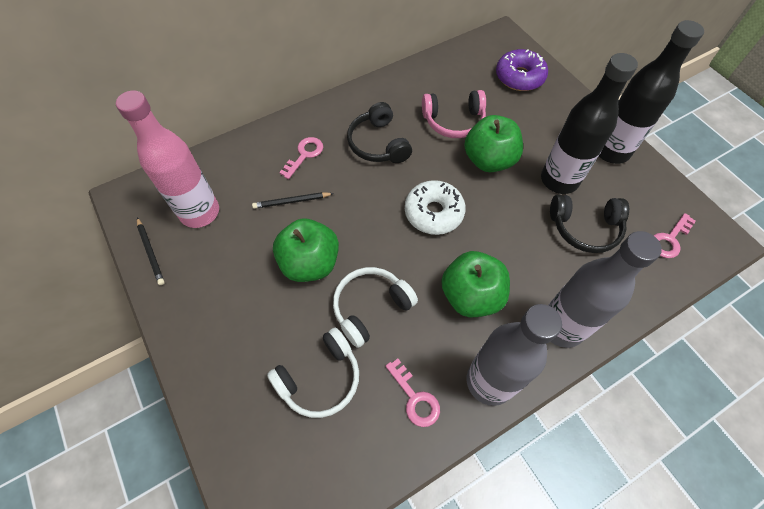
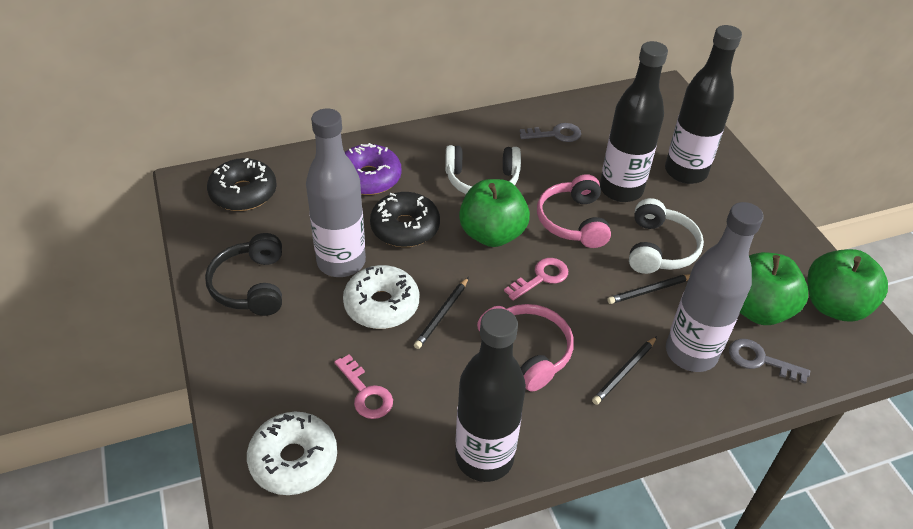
black bottle: [541,53,638,194] [599,20,704,164] = 2 -> [455,308,526,482] [600,41,668,202] [665,25,742,184] = 3
black donut: none = 0 -> [207,158,277,211] [370,192,440,247] = 2
black headphones: [347,102,412,163] [550,195,629,253] = 2 -> [205,233,282,316] = 1
black pencil: [137,218,165,285] [252,192,334,209] = 2 -> [414,277,469,349] [592,336,657,405] [607,274,690,304] = 3
grey key: none = 0 -> [520,123,581,142] [729,339,810,384] = 2
pink bottle: [116,91,219,228] = 1 -> none = 0
pink headphones: [422,90,486,138] = 1 -> [477,304,574,392] [537,174,611,248] = 2
pink key: [279,137,323,179] [386,359,440,427] [653,213,696,258] = 3 -> [334,354,393,419] [504,258,568,301] = 2
white donut: [405,180,466,235] = 1 -> [247,412,337,495] [343,265,419,329] = 2

